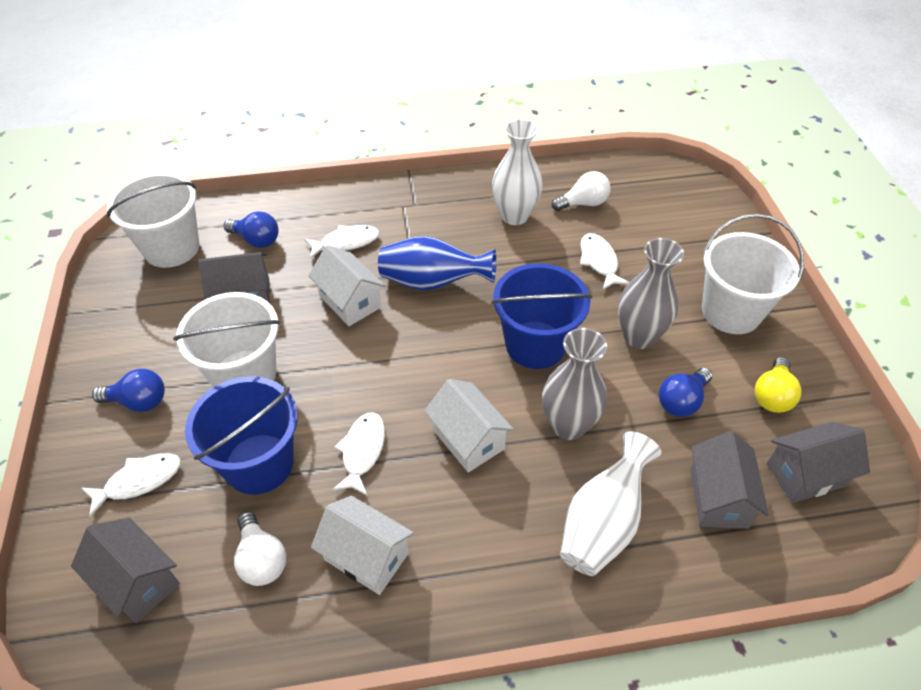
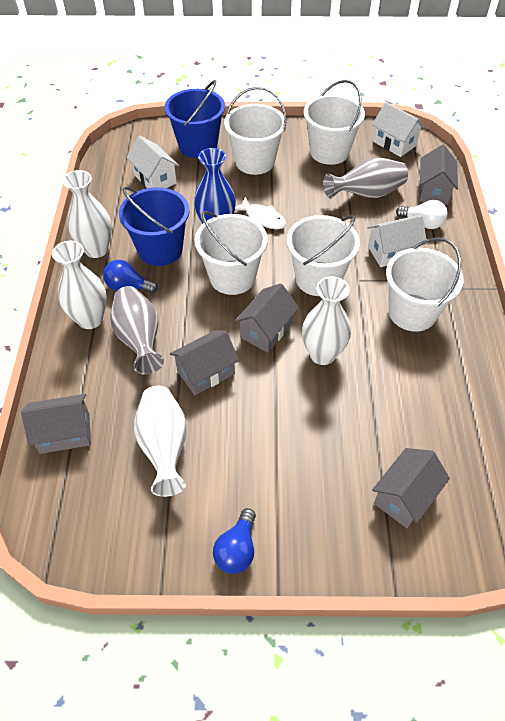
blue light bulb: [92,369,165,412] [224,211,278,248] [659,368,713,417] = 3 -> [103,260,158,293] [213,508,256,574] = 2
grey house: [71,517,180,623] [198,252,270,303] [690,431,769,529] [766,422,870,503] = 4 -> [21,394,91,454] [170,330,239,395] [235,283,299,353] [372,448,450,528] [419,145,458,205] = 5
white bucket: [107,172,199,268] [173,292,280,387] [702,214,804,334] = 3 -> [195,211,268,295] [224,87,286,175] [287,215,360,296] [304,80,365,165] [386,237,464,332] = 5
white fish: [82,453,181,517] [304,225,380,259] [332,412,385,496] [580,233,629,289] = 4 -> [235,197,286,229] = 1
white light bulb: [234,512,286,586] [552,171,611,211] = 2 -> [396,200,448,229] = 1
white vase: [492,119,543,225] [560,431,662,576] = 2 -> [52,241,107,329] [62,170,112,258] [134,386,187,497] [302,277,351,365] = 4
yellow light bulb: [755,357,802,413] = 1 -> none = 0

